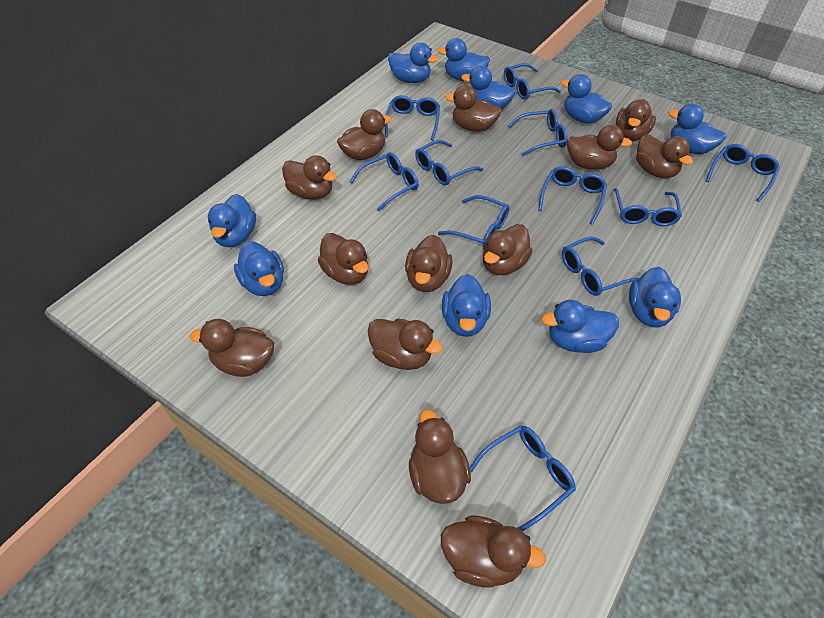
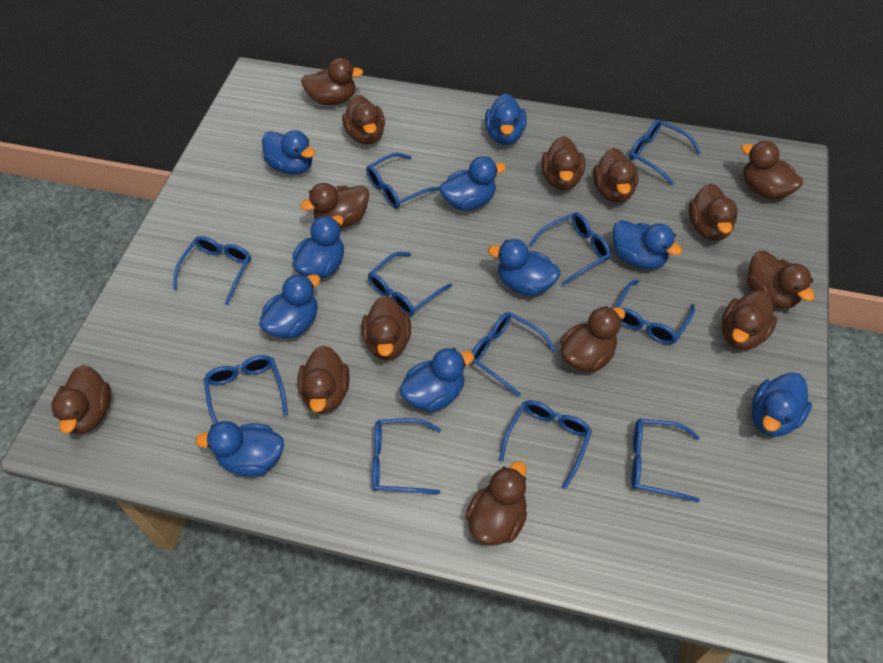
brown duck: [190,319,274,377] [282,155,337,200] [318,233,368,285] [337,109,391,160] [368,319,443,370] [405,235,453,292] [409,410,471,504] [441,516,546,588] [445,85,502,132] [483,224,533,275] [567,125,632,170] [616,99,656,141] [636,134,693,179] = 13 -> [51,365,111,434] [298,345,349,414] [301,58,363,105] [301,183,369,228] [342,95,385,145] [362,295,411,360] [465,461,527,545] [541,136,585,190] [560,306,625,372] [593,148,639,203] [688,183,738,241] [722,290,777,350] [741,141,803,199] [747,251,815,309] = 14

